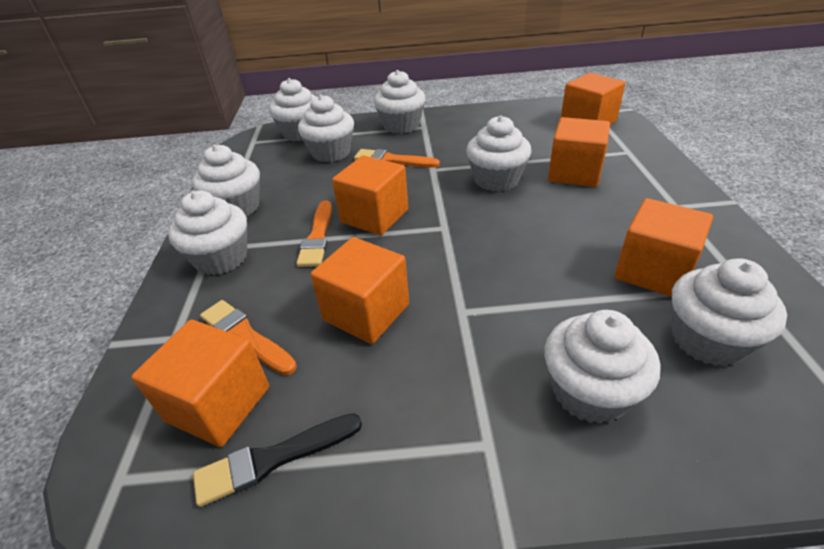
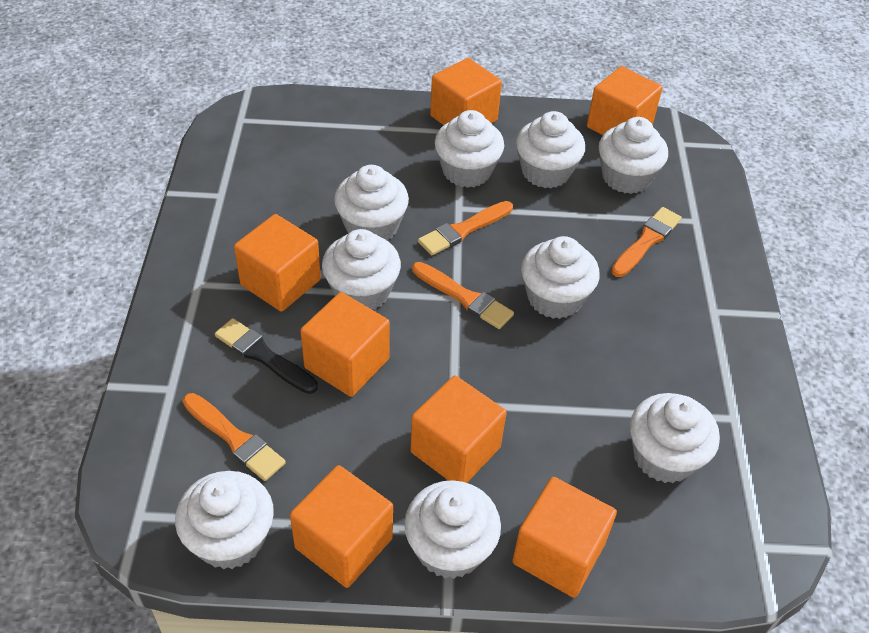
orange brush: [200,300,297,375] [296,200,332,267] [354,149,440,168] = 3 -> [183,393,286,481] [412,262,514,329] [418,201,513,255] [611,207,682,277] = 4
orange cube: [131,320,269,447] [310,237,409,344] [332,155,408,235] [548,117,610,187] [561,73,625,125] [614,198,713,297] = 6 -> [234,214,321,312] [290,465,393,588] [300,292,390,397] [410,375,507,483] [430,58,502,125] [512,477,617,598] [587,66,663,135] = 7
white cupcake: [168,191,247,275] [192,145,260,216] [269,78,316,141] [298,95,354,162] [374,70,426,134] [466,116,531,192] [544,310,660,424] [671,258,787,366] = 8 -> [175,471,274,569] [322,229,401,310] [334,165,409,241] [404,480,501,579] [435,110,504,188] [516,111,585,188] [521,236,600,319] [599,117,668,194] [630,393,720,483] = 9

